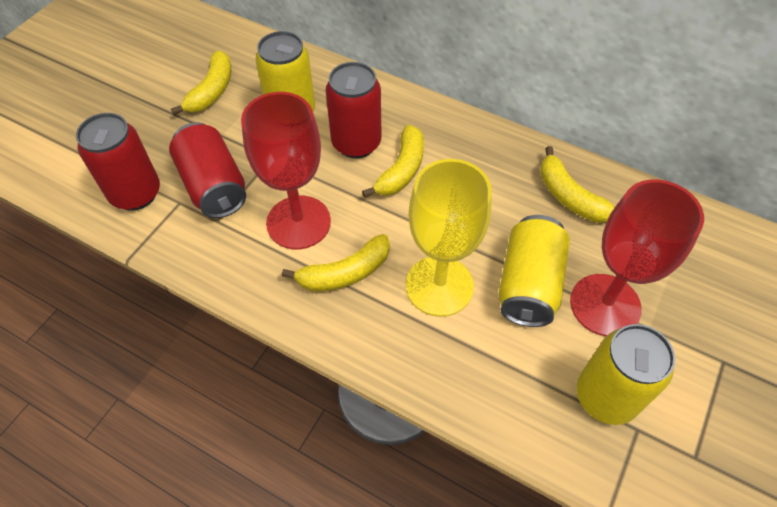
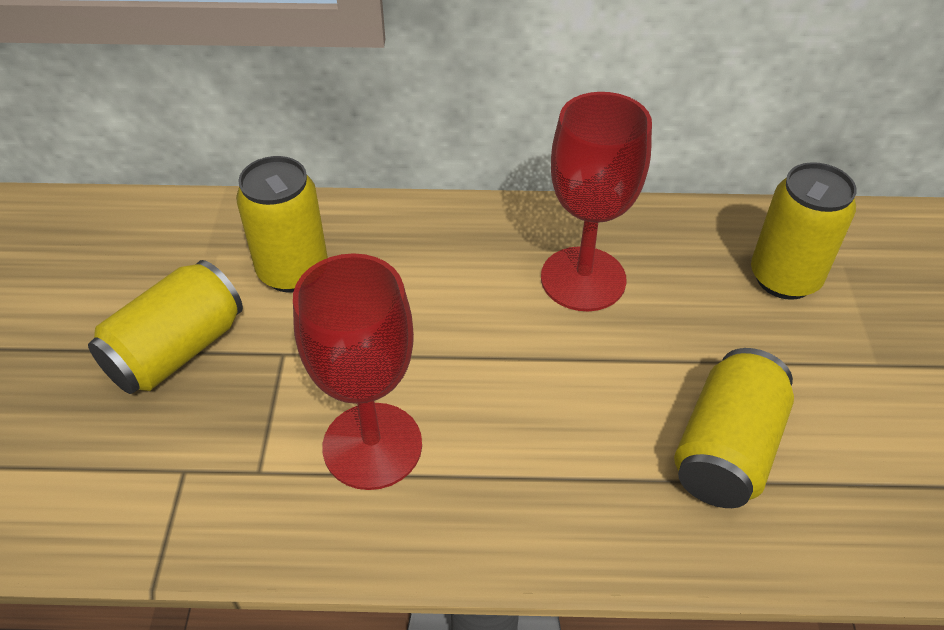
red can: [76,113,160,211] [169,123,246,218] [325,62,381,158] = 3 -> none = 0
yellow banana: [171,51,231,115] [282,234,390,292] [362,125,424,198] [540,146,615,223] = 4 -> none = 0
yellow can: [255,31,315,112] [498,215,570,327] [577,324,675,425] = 3 -> [88,260,243,394] [236,156,328,293] [674,348,794,508] [751,162,857,300] = 4
yellow goblet: [405,159,492,317] = 1 -> none = 0

